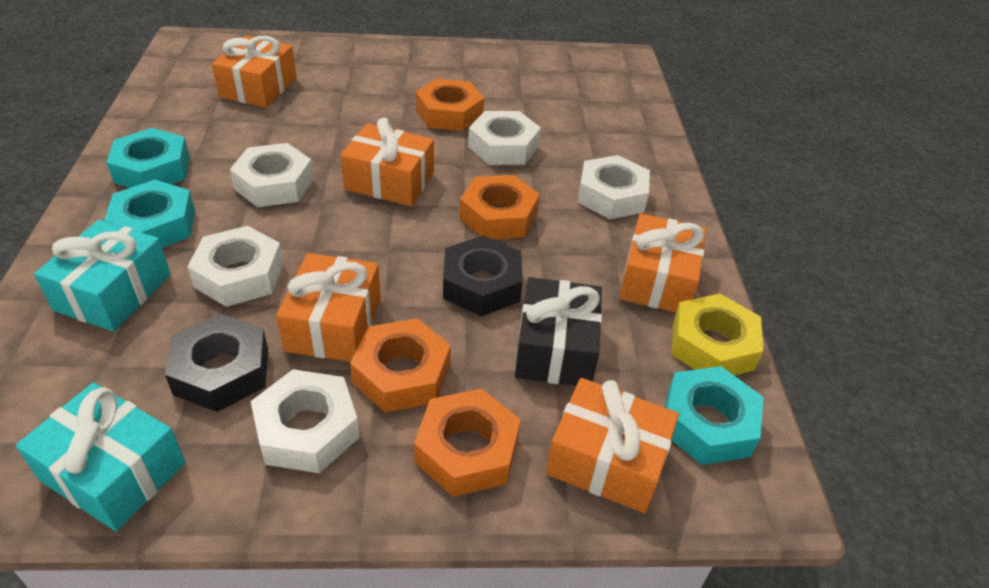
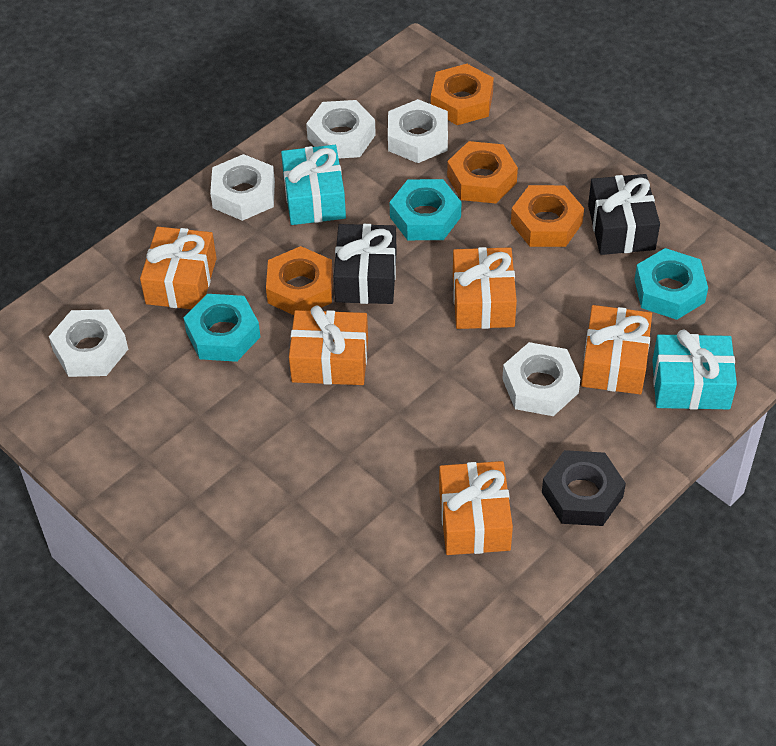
black gift: [515,277,602,386] = 1 -> [334,224,397,304] [588,174,660,255] = 2
black nut: [165,314,268,412] [443,235,523,316] = 2 -> [542,450,626,526] = 1
yellow nut: [672,294,763,376] = 1 -> none = 0

